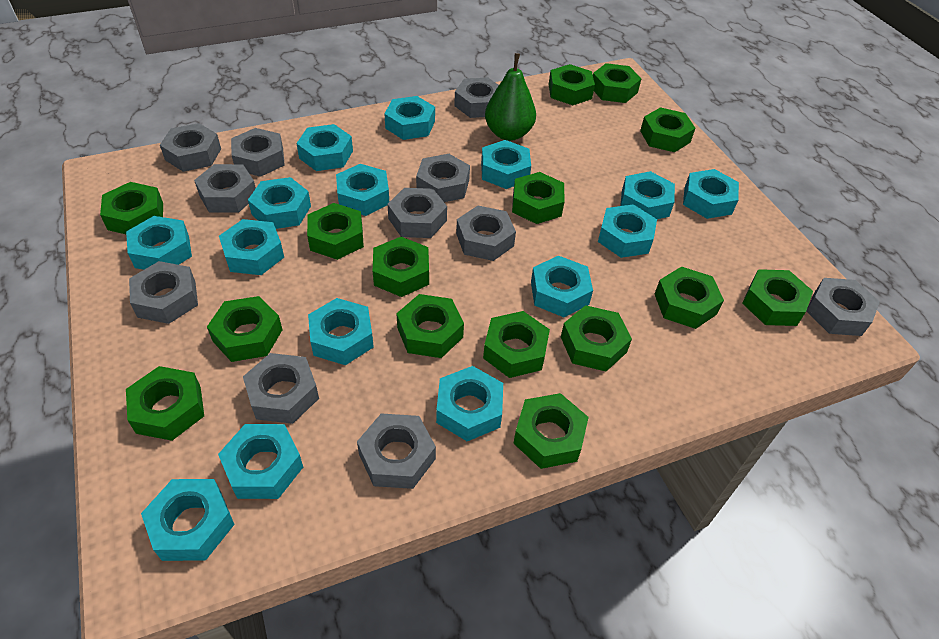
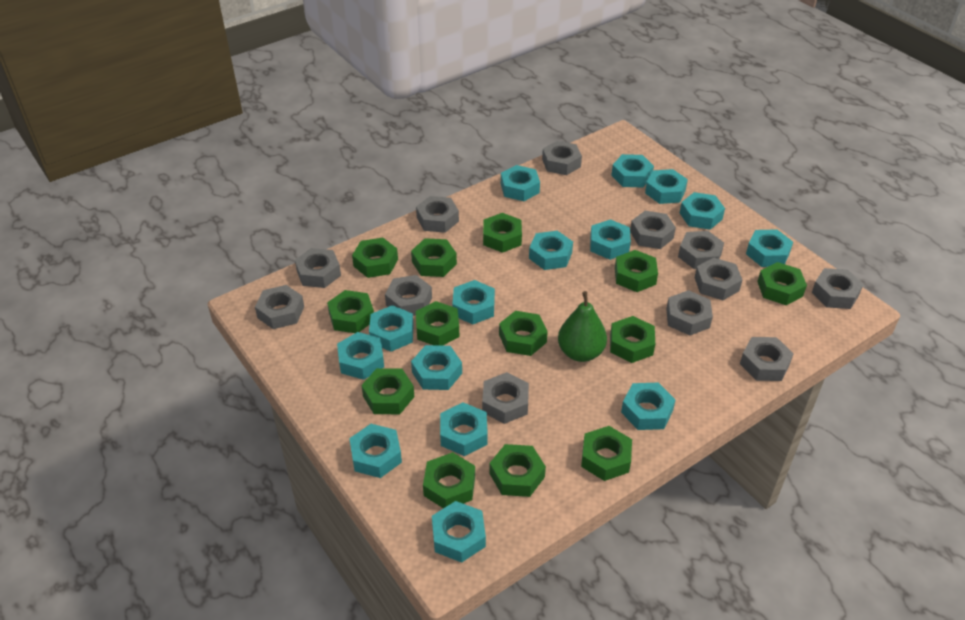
green nut: [100,182,163,234] [126,366,204,441] [207,296,282,362] [307,203,364,260] [373,237,429,297] [396,294,464,358] [483,311,550,378] [512,172,564,224] [513,393,589,469] [548,64,595,105] [561,305,632,371] [593,63,641,103] [640,107,695,152] [655,267,724,329] [742,269,813,326] = 15 -> [327,290,374,333] [352,238,398,278] [361,368,414,414] [411,238,457,277] [416,301,459,346] [423,452,475,508] [483,213,522,253] [489,444,546,497] [499,311,548,356] [581,426,632,481] [610,316,655,363] [615,250,658,292] [757,262,807,305] = 13
grey nut: [129,261,198,324] [160,123,221,172] [194,164,256,213] [231,128,285,177] [243,353,319,424] [357,413,436,489] [387,188,447,238] [416,154,470,202] [454,77,499,118] [456,206,516,261] [806,278,880,336] = 11 -> [255,285,304,329] [295,248,341,288] [385,275,432,316] [416,196,459,233] [482,372,529,424] [542,141,582,175] [630,211,676,249] [666,290,713,335] [678,231,724,269] [694,258,742,300] [740,337,794,381] [812,268,864,309] = 12

